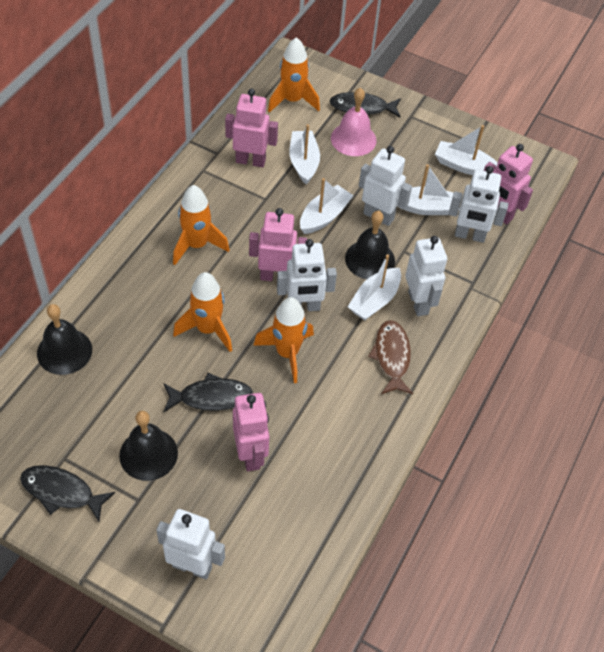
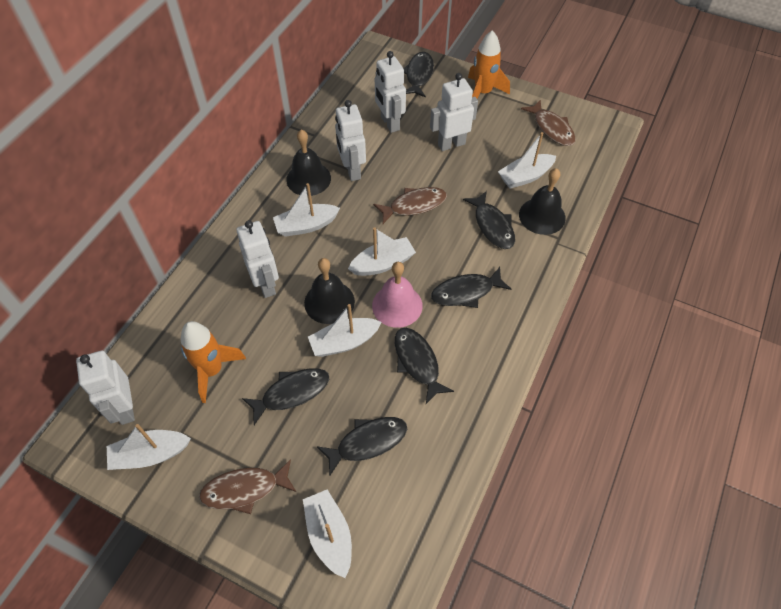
black fish: [20,465,115,522] [163,373,253,412] [330,92,401,117] = 3 -> [242,368,329,425] [317,417,407,476] [395,328,454,404] [403,52,434,98] [431,267,511,308] [463,191,515,249] = 6
brown fish: [368,320,413,394] = 1 -> [199,459,296,514] [373,187,447,224] [521,99,576,146] = 3
orange rocket: [173,185,230,265] [173,272,232,352] [253,297,314,383] [268,37,320,113] = 4 -> [181,321,246,403] [468,30,510,99] = 2
pink robot: [225,89,278,167] [233,393,269,471] [249,208,307,281] [484,144,533,224] = 4 -> none = 0
white boat: [289,124,320,185] [300,178,354,234] [348,255,401,320] [397,164,454,215] [435,125,498,175] = 5 -> [107,424,191,470] [273,183,340,237] [303,489,352,578] [308,304,382,357] [348,228,416,276] [498,132,556,189] = 6

